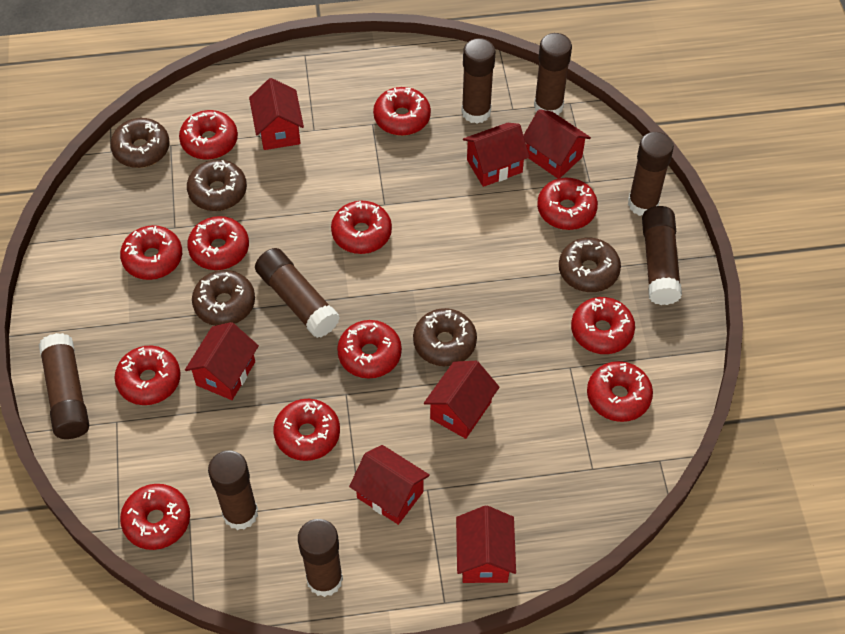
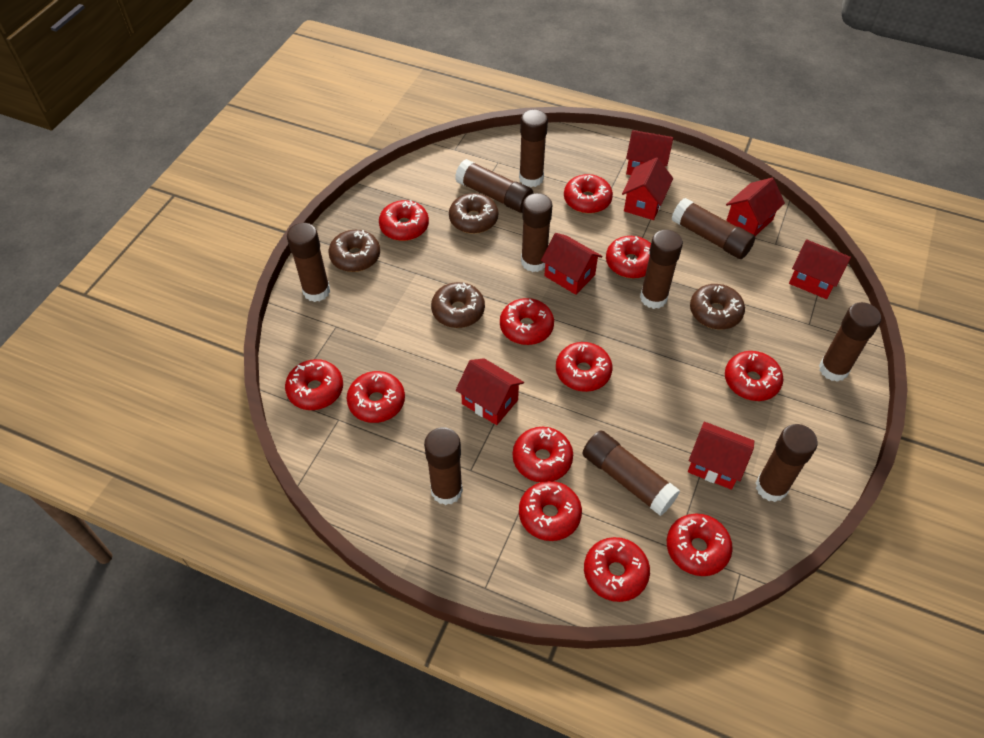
brown donut: [110,118,170,168] [187,159,247,211] [192,270,255,326] [413,308,477,366] [559,238,621,292] = 5 -> [328,230,380,272] [431,282,485,328] [449,193,498,234] [690,284,745,329] = 4
brown glue stick: [39,333,89,439] [208,450,258,530] [255,248,340,338] [298,519,343,597] [461,38,496,124] [534,33,572,116] [628,132,674,216] [642,206,682,305] = 8 -> [287,223,330,302] [424,427,463,505] [455,159,533,213] [519,109,548,187] [521,193,552,272] [583,431,680,516] [640,230,683,309] [672,198,755,259] [756,424,818,502] [819,302,881,382] = 10

